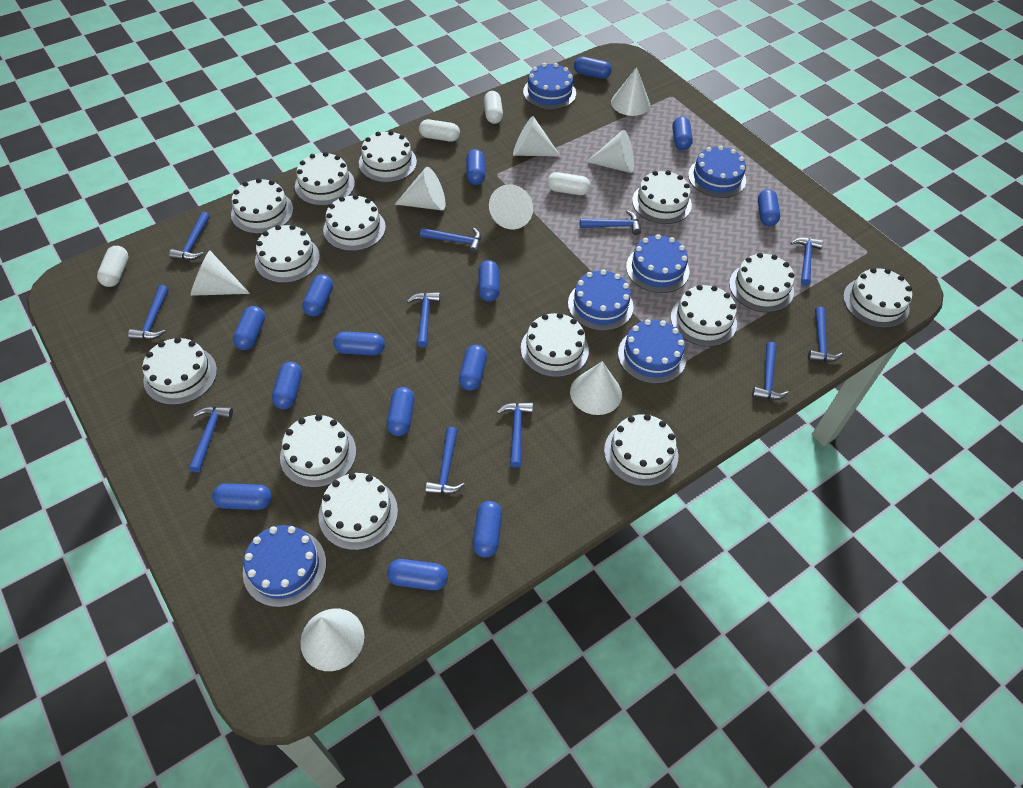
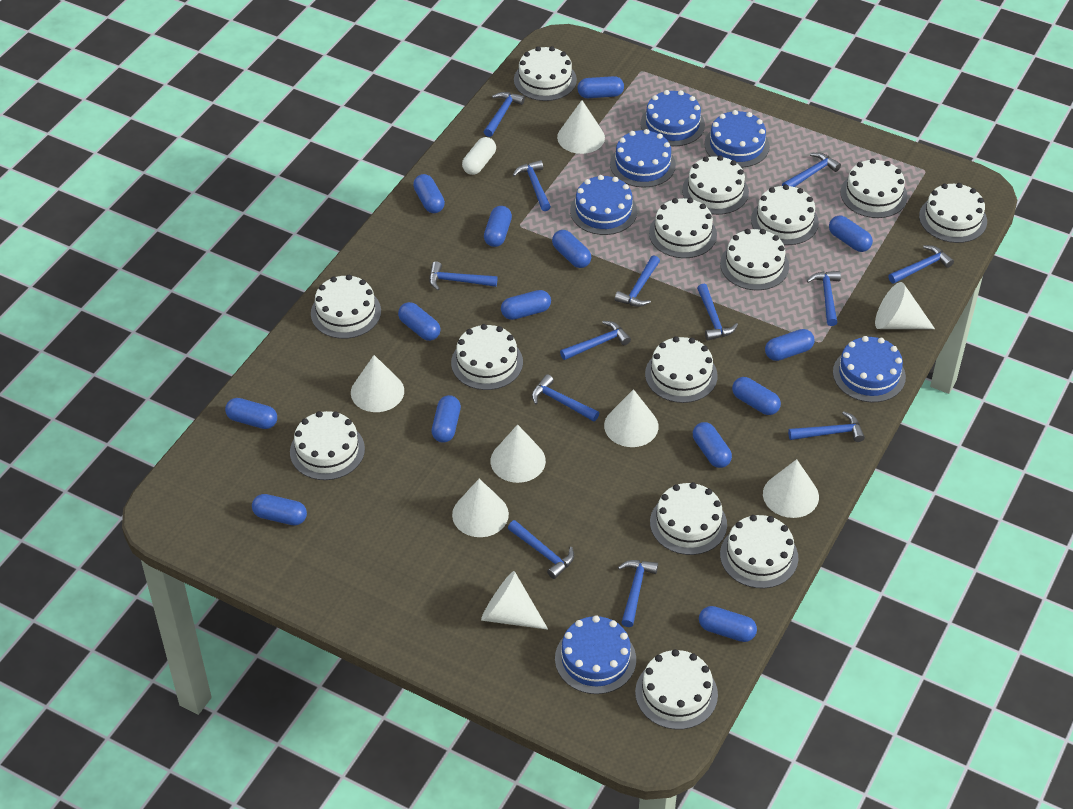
blue hammer: [128,285,168,340] [169,212,210,260] [189,407,233,472] [407,292,440,347] [420,228,481,254] [425,427,465,494] [497,403,533,468] [580,210,641,235] [752,342,789,400] [791,237,823,286] [808,307,843,362] = 11 -> [429,261,498,290] [484,92,525,137] [508,520,574,579] [513,160,551,211] [532,374,599,422] [560,321,631,360] [615,255,660,307] [618,560,658,627] [697,284,738,341] [782,152,841,187] [788,411,865,442] [807,271,841,326] [888,245,954,284] = 13
white capsule: [97,246,129,287] [419,119,460,142] [484,91,503,124] [547,172,591,195] = 4 -> [462,137,496,175] = 1

